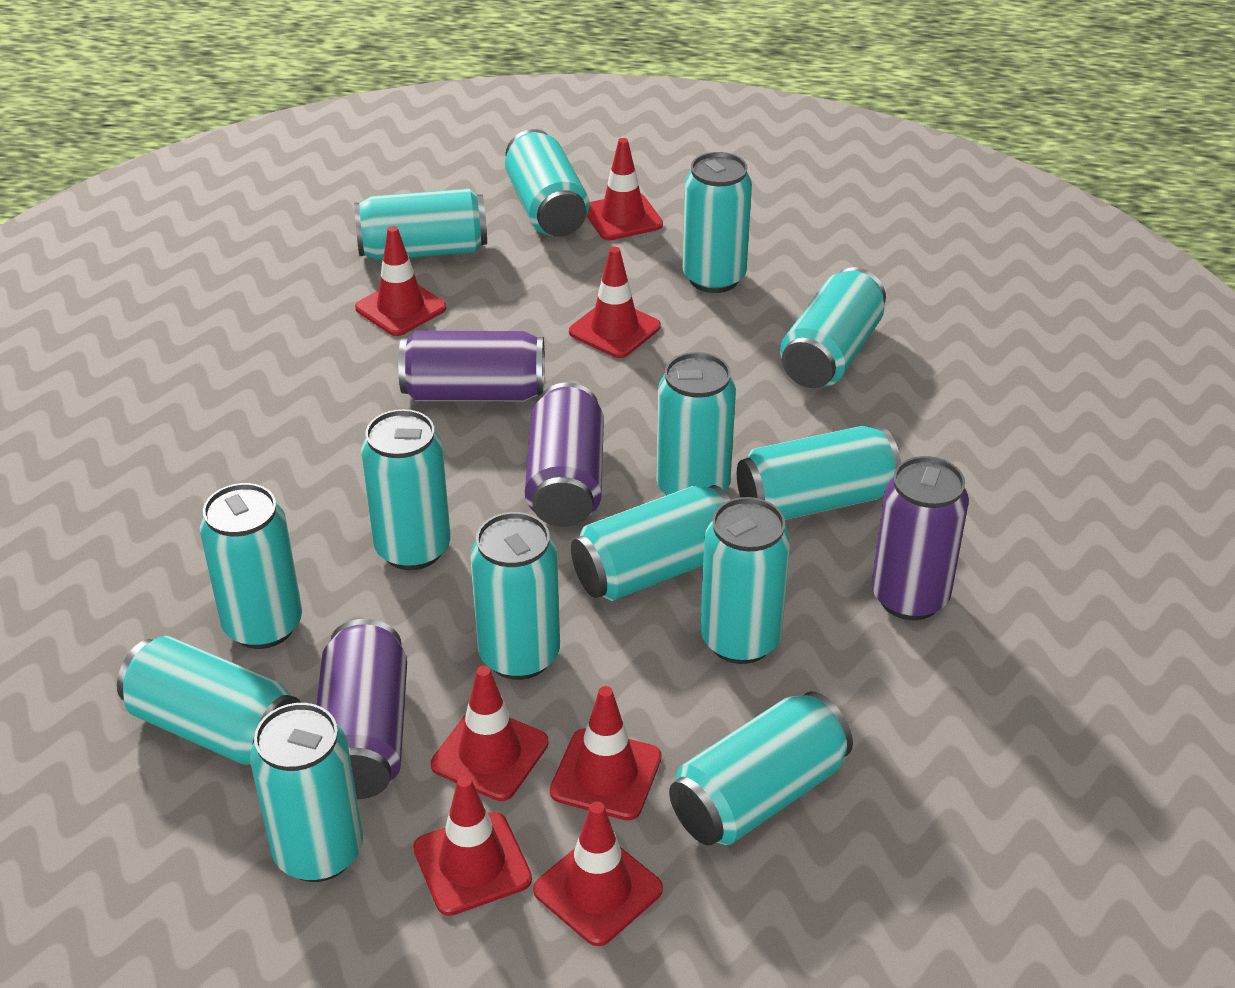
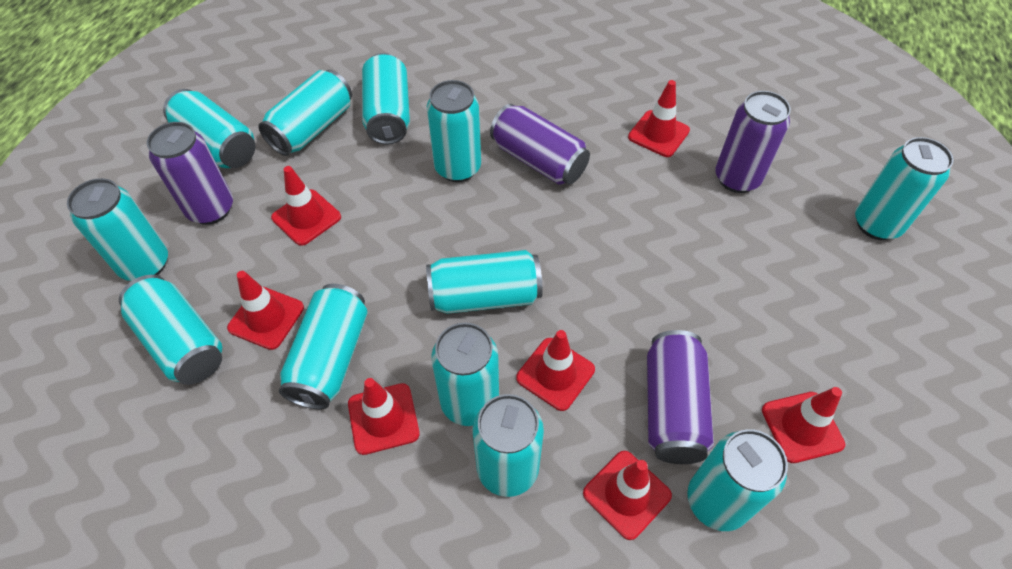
turquoise can: [117,636,301,764] [200,483,302,649] [250,703,363,882] [354,188,487,260] [361,409,451,570] [470,512,560,680] [505,129,590,237] [571,485,731,601] [656,352,736,496] [669,691,853,846] [682,152,752,293] [700,497,791,664] [737,426,901,520] [780,267,886,388] = 14 -> [67,178,168,281] [119,275,222,385] [163,89,255,168] [258,70,352,156] [279,284,368,409] [362,53,410,145] [426,250,543,314] [427,80,481,182] [431,323,499,426] [473,394,544,497] [687,429,788,531] [855,137,954,240] = 12

